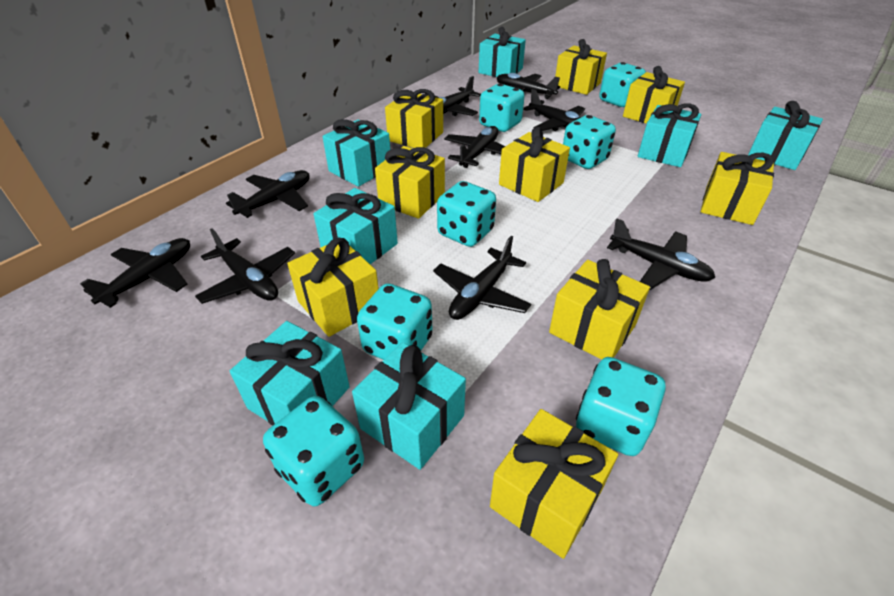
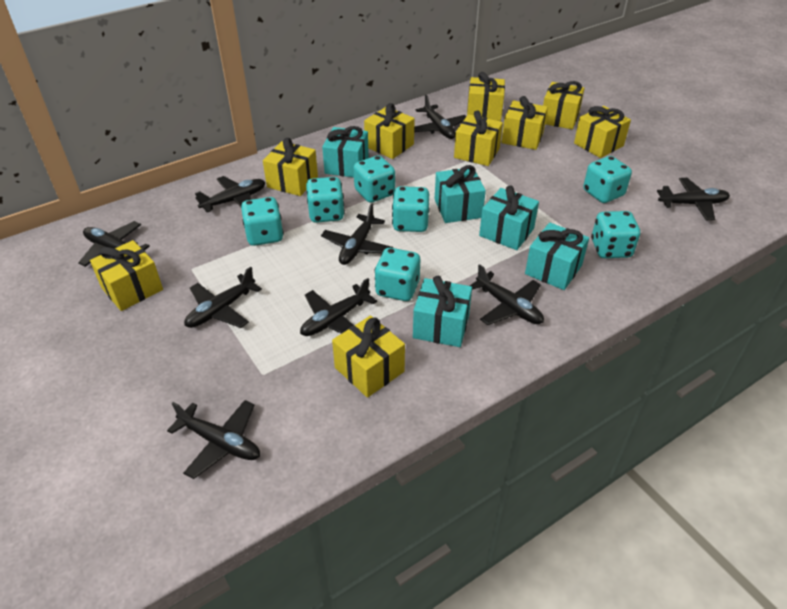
turquoise gift: [230,321,350,426] [313,188,398,264] [322,119,390,187] [352,342,466,470] [478,27,526,77] [638,103,701,167] [748,101,823,170] = 7 -> [322,126,369,178] [413,276,472,347] [435,165,486,223] [479,186,539,250] [525,222,589,290] = 5

